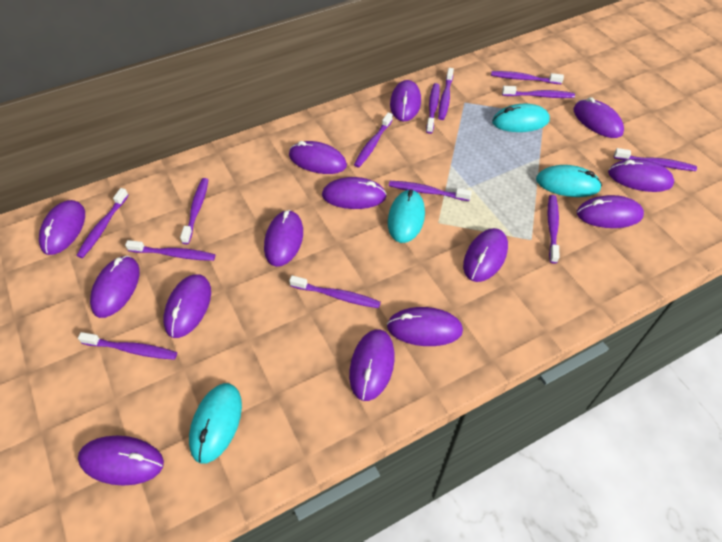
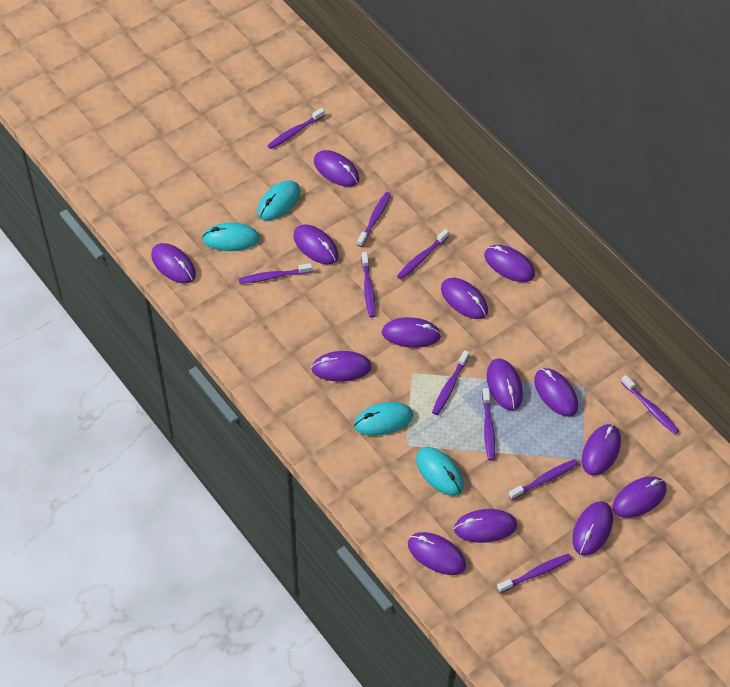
purple toothbrush: [76,188,129,258] [78,332,177,360] [125,240,215,261] [180,178,208,244] [289,275,381,308] [354,112,393,168] [389,181,472,201] [426,83,440,134] [438,68,454,120] [491,71,564,84] [502,86,575,98] [547,195,559,264] [614,148,697,171] = 13 -> [239,263,312,284] [267,108,325,149] [357,192,391,247] [361,252,376,318] [397,229,449,279] [432,350,469,415] [482,388,495,461] [497,554,572,593] [508,459,578,500] [621,375,679,435] = 10

